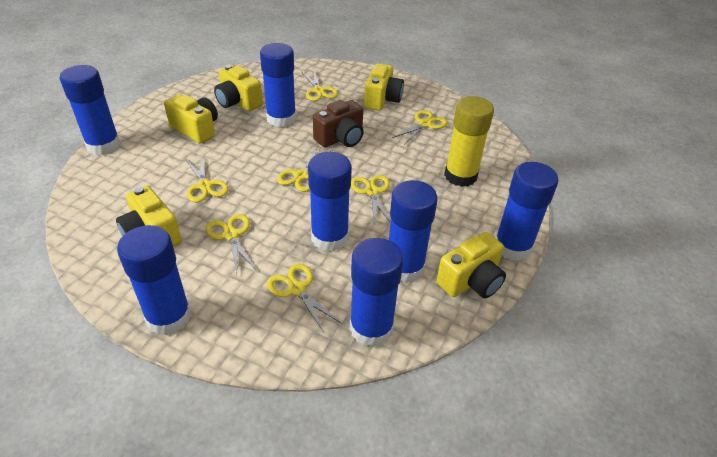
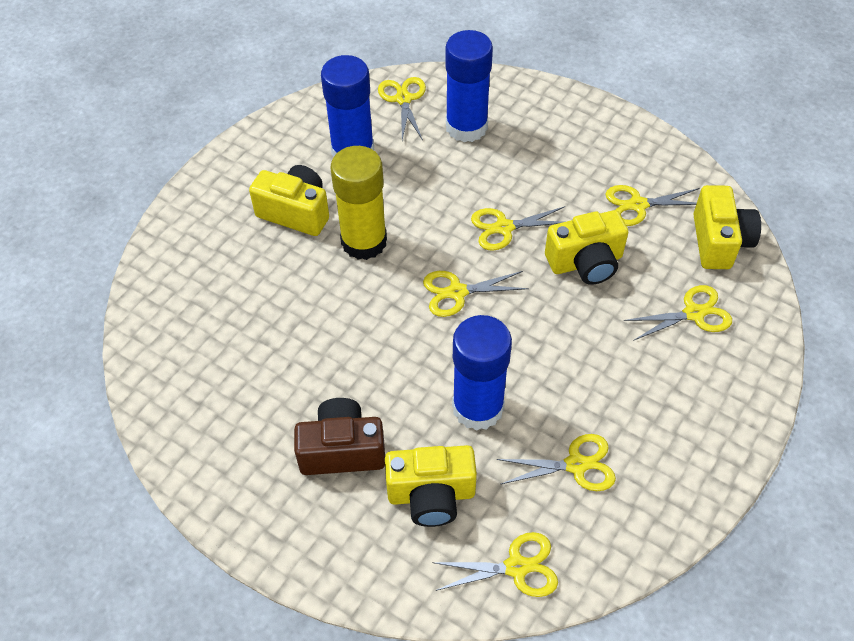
blue glue stick: [59,65,120,155] [117,225,191,335] [260,43,296,127] [308,152,352,251] [350,238,404,347] [389,180,438,283] [495,162,558,261] = 7 -> [321,55,374,156] [445,30,493,142] [452,315,512,431] = 3
yellow camera: [116,186,182,247] [164,94,218,144] [214,65,263,111] [364,63,404,110] [436,232,506,298] = 5 -> [249,165,329,236] [385,445,477,527] [545,210,628,285] [693,185,761,269] = 4

